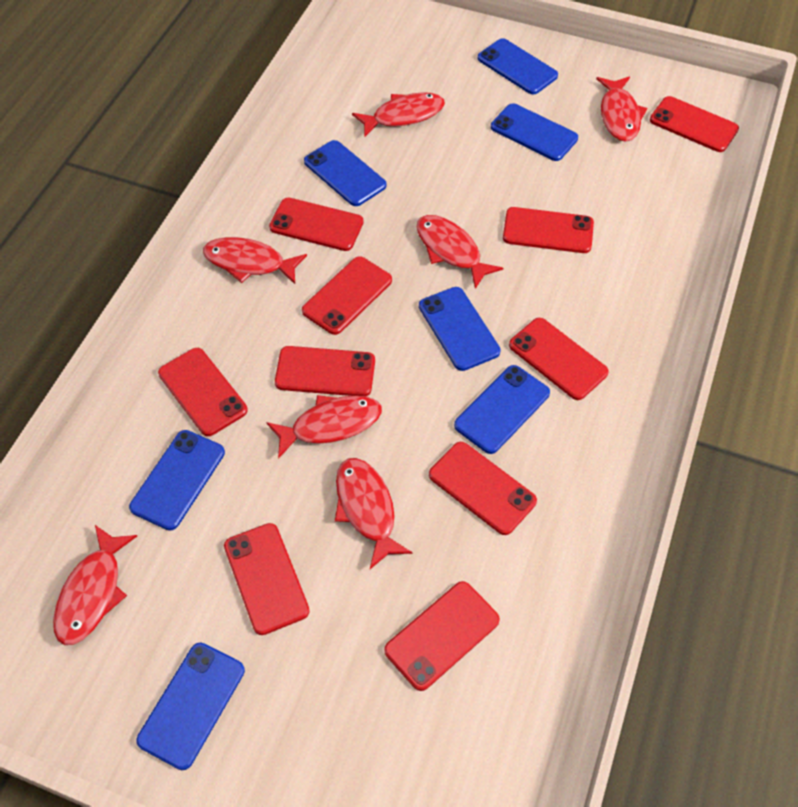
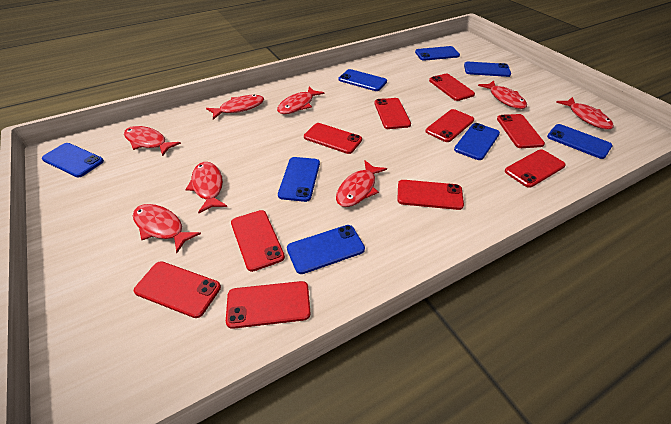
blue phone: [129,430,225,531] [136,643,245,770] [304,140,387,206] [419,287,501,371] [454,365,550,454] [478,38,558,94] [491,103,578,161] = 7 -> [42,143,104,177] [278,157,320,202] [287,225,365,274] [339,69,387,91] [415,46,460,61] [454,123,500,160] [464,62,511,77] [547,124,612,159] = 8
red fish: [53,525,137,645] [203,237,307,284] [266,395,382,459] [335,458,413,569] [352,92,445,138] [416,215,503,289] [596,77,647,142] = 7 -> [124,126,181,156] [133,204,201,253] [185,162,227,213] [206,95,264,119] [277,86,325,114] [336,160,387,207] [478,80,527,109] [556,97,614,130] = 8

